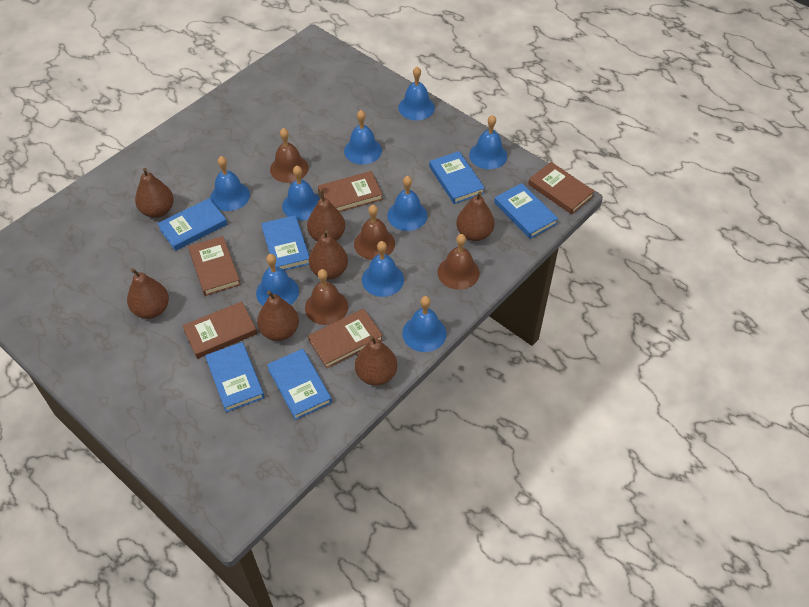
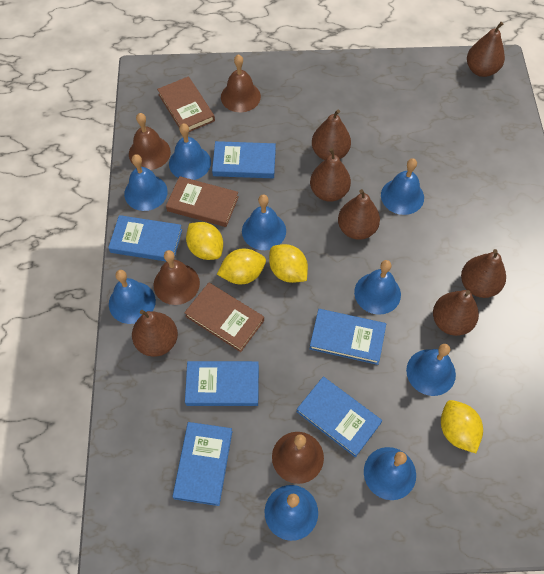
brown book: [182,301,257,359] [188,236,241,296] [308,309,383,368] [318,171,383,212] [528,162,595,214] = 5 -> [157,76,215,132] [166,176,239,227] [184,283,264,352] = 3
yellow lemon: none = 0 -> [186,222,223,260] [217,249,266,284] [269,244,308,283] [441,400,483,453] = 4

